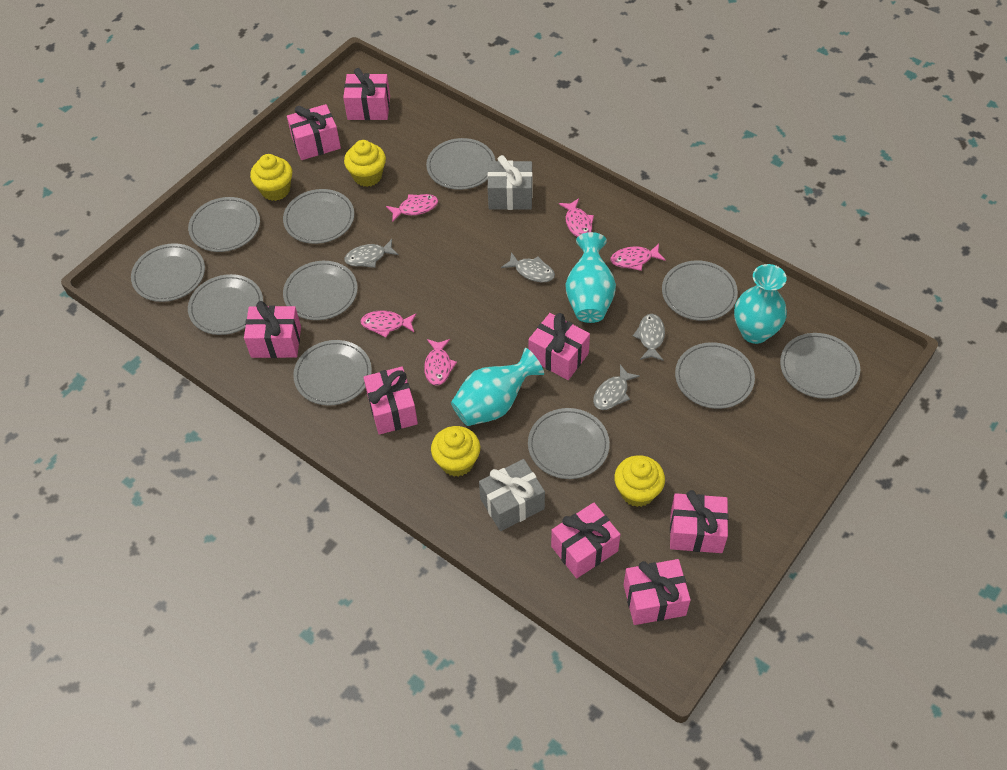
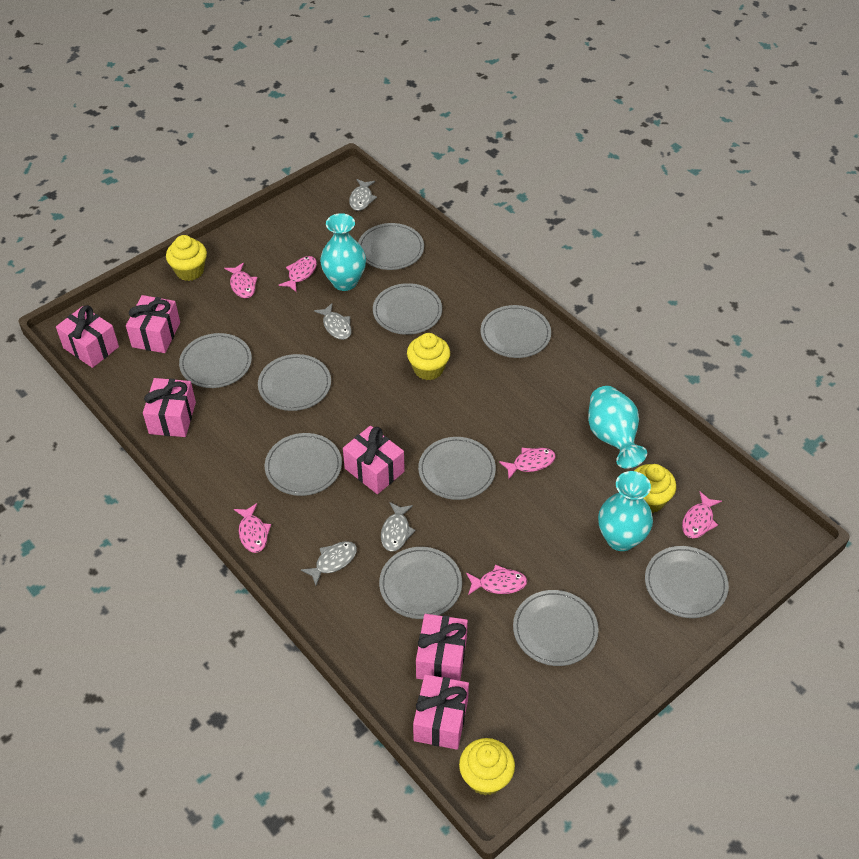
grey gift: [479,459,545,531] [488,155,533,210] = 2 -> none = 0
grey plate: [131,243,205,302] [188,197,260,252] [188,274,263,335] [283,189,354,244] [283,261,358,320] [293,340,372,405] [426,138,495,190] [528,408,610,479] [662,260,738,321] [675,342,755,409] [780,333,860,399] = 11 -> [179,333,252,388] [258,354,331,411] [265,433,342,496] [358,223,424,270] [373,283,442,335] [379,547,462,619] [418,437,496,500] [480,305,551,358] [513,590,599,666] [645,546,729,618] = 10
pink fish: [361,310,416,337] [386,194,438,222] [424,339,457,386] [559,198,594,237] [611,244,665,271] = 5 -> [224,263,257,298] [234,503,271,553] [279,256,317,293] [466,565,527,595] [499,448,556,479] [682,491,722,538] = 6
pink gift: [244,301,301,358] [287,104,341,160] [343,68,390,120] [363,366,418,435] [528,313,590,380] [551,502,621,578] [624,559,691,625] [670,490,729,553] = 8 -> [56,305,119,368] [126,295,180,353] [143,378,196,437] [343,426,405,494] [413,674,469,750] [416,614,468,681] = 6

